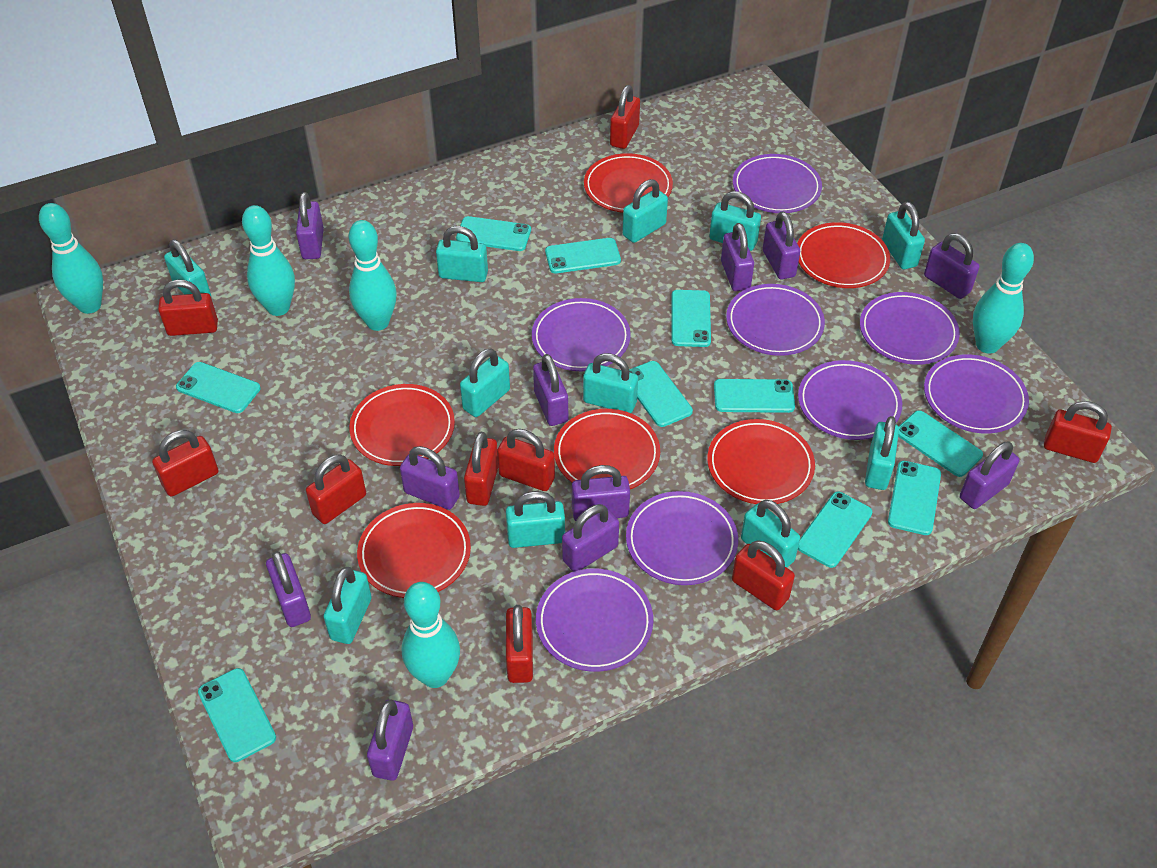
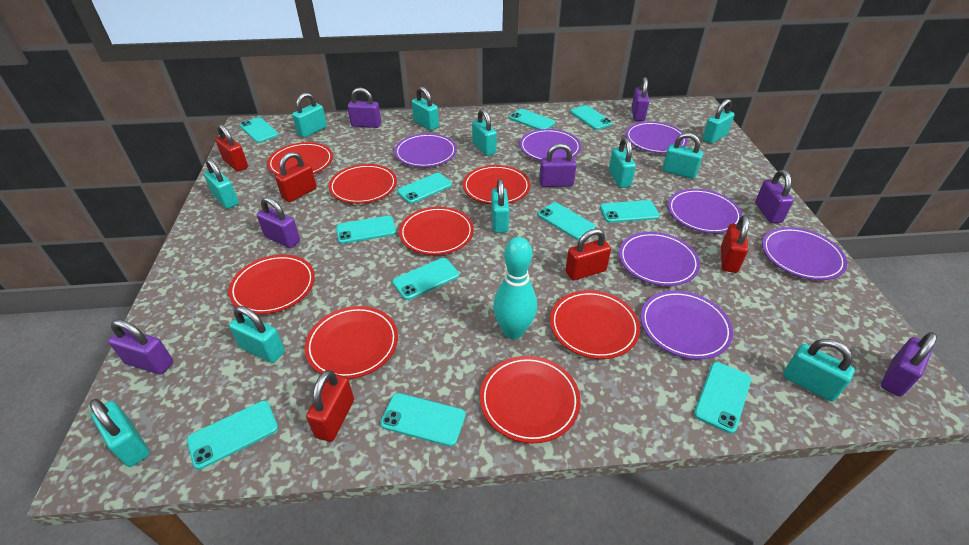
purple padlock: [266,551,311,627] [296,192,324,259] [367,699,413,781] [400,446,460,510] [533,354,568,426] [562,504,619,572] [572,465,630,521] [721,223,754,291] [763,211,800,280] [924,233,979,299] [960,442,1019,509] = 11 -> [108,319,173,374] [257,197,300,248] [347,87,381,128] [539,144,577,187] [631,77,649,121] [755,170,793,223] [881,332,937,397] = 7
purple plate: [532,298,631,371] [536,569,653,672] [626,491,738,585] [726,284,825,356] [733,154,822,213] [798,360,902,440] [860,292,960,365] [924,354,1029,434] = 8 -> [394,133,457,167] [520,129,581,161] [619,232,700,286] [626,122,687,153] [641,290,733,359] [668,189,742,233] [762,227,847,280] = 7
red padlock: [152,430,219,497] [158,280,218,336] [306,454,366,524] [464,432,498,506] [497,429,555,491] [506,605,533,683] [610,85,640,149] [732,540,795,610] [1044,401,1112,463] = 9 -> [215,124,248,172] [275,152,317,202] [306,370,354,442] [566,229,611,280] [721,215,749,273] = 5
red plate: [349,384,455,466] [357,503,471,598] [554,409,660,489] [584,153,673,213] [707,419,815,504] [797,222,890,288] = 6 -> [228,255,315,314] [267,142,333,175] [305,306,398,379] [329,164,397,204] [399,207,474,255] [463,165,530,204] [480,356,581,443] [550,290,640,359] = 8
turquoise bowling pin: [39,203,103,314] [242,205,295,316] [349,220,397,331] [402,582,460,688] [973,243,1034,354] = 5 -> [493,237,537,339] = 1
turquoise phone: [176,362,261,413] [198,668,276,762] [456,216,531,251] [545,238,621,273] [629,361,693,427] [672,290,711,347] [714,379,795,413] [798,491,872,568] [888,461,941,535] [898,410,983,477] = 10 -> [187,401,278,470] [240,117,279,143] [336,216,396,244] [380,393,466,447] [392,258,459,300] [397,173,452,204] [509,109,555,130] [538,202,595,240] [570,105,613,130] [600,200,660,223] [694,362,751,434] = 11

